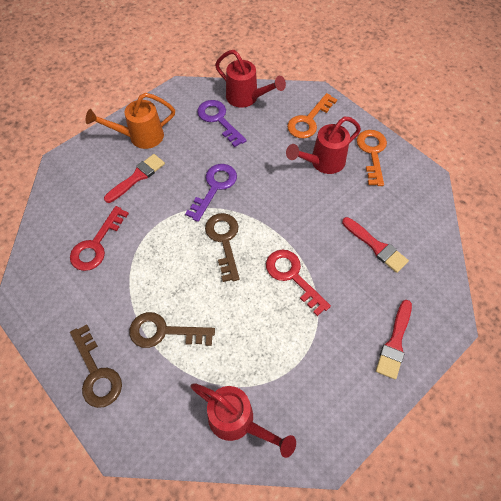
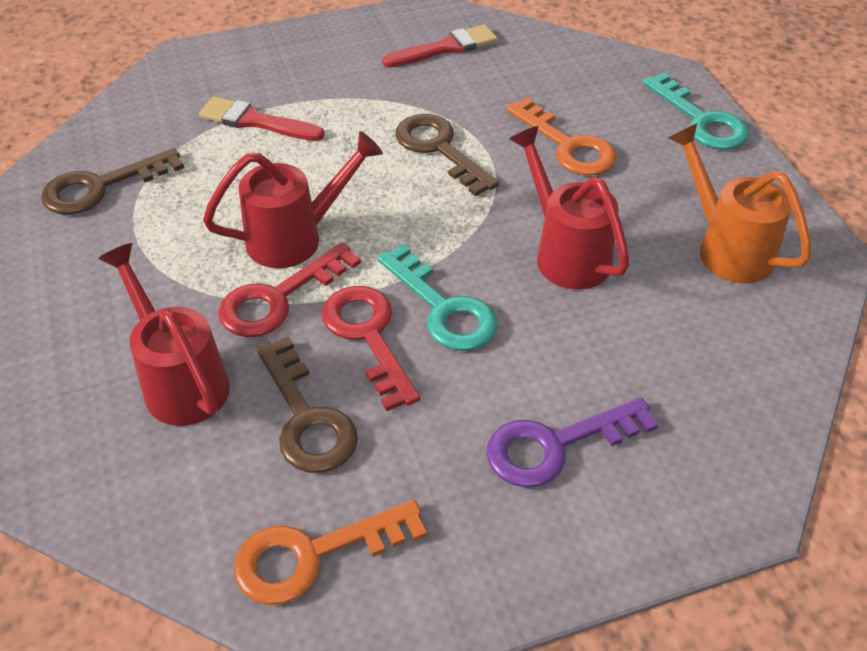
purple key: [185,164,237,222] [197,100,247,147] = 2 -> [487,397,659,488] = 1
red brush: [104,154,165,203] [342,217,409,273] [376,300,412,380] = 3 -> [199,96,325,141] [382,24,498,67] = 2
turquoise key: none = 0 -> [377,244,498,351] [643,72,750,150] = 2

